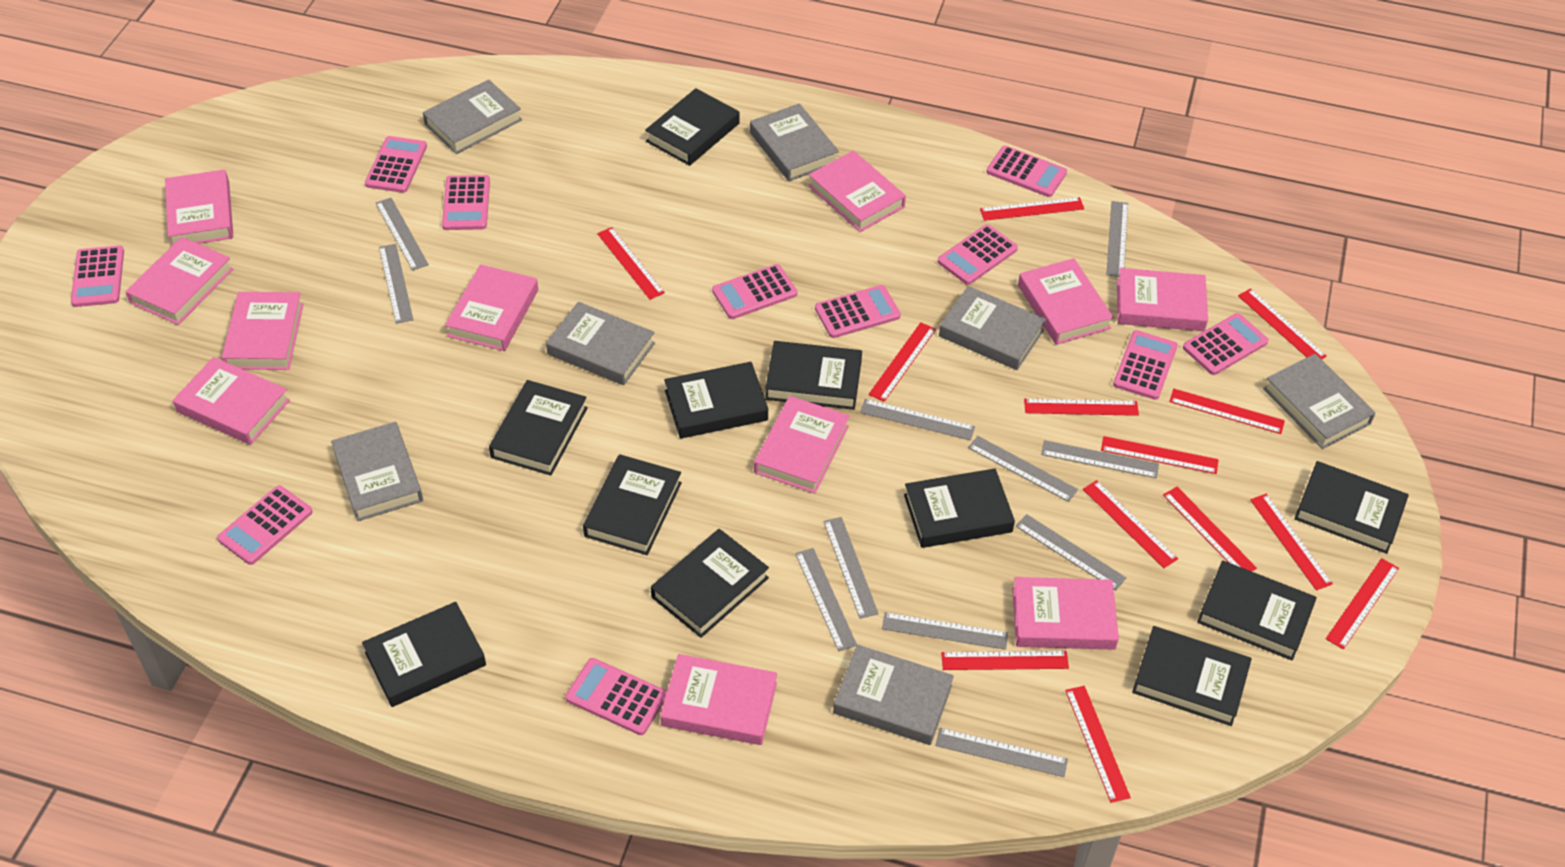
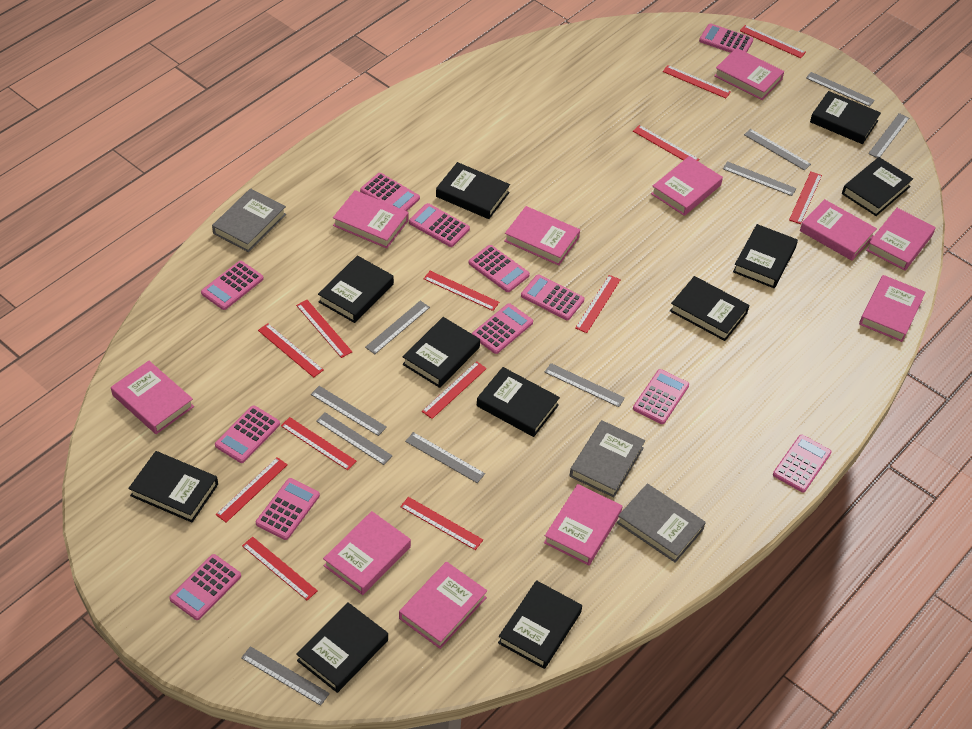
grey book: [331,422,423,521] [423,80,522,154] [546,302,655,385] [750,103,839,181] [833,645,954,745] [939,286,1046,370] [1263,354,1376,449] = 7 -> [212,188,286,252] [569,420,645,497] [617,484,706,563] = 3
grey ruler: [376,198,429,271] [379,244,413,324] [795,548,857,651] [823,517,879,619] [860,399,975,440] [882,612,1008,650] [935,728,1068,777] [968,436,1078,502] [1016,514,1126,591] [1041,440,1159,478] [1106,201,1128,277] = 11 -> [241,646,330,706] [311,386,387,436] [316,412,392,465] [365,301,430,354] [405,432,485,483] [545,363,625,407] [723,161,796,196] [744,129,811,171] [806,72,875,107] [868,113,909,158] = 10
pink calculator: [71,245,124,307] [217,485,313,565] [365,136,427,193] [442,175,490,230] [565,658,667,735] [712,264,797,319] [815,285,901,338] [937,224,1018,285] [987,146,1067,197] [1113,330,1178,400] [1183,313,1269,375] = 11 -> [169,554,241,620] [201,261,264,310] [215,405,280,463] [256,478,320,540] [360,173,420,211] [409,203,470,247] [469,245,530,292] [472,303,533,354] [521,274,584,320] [633,369,689,424] [699,23,753,53] [773,434,831,493] = 12

